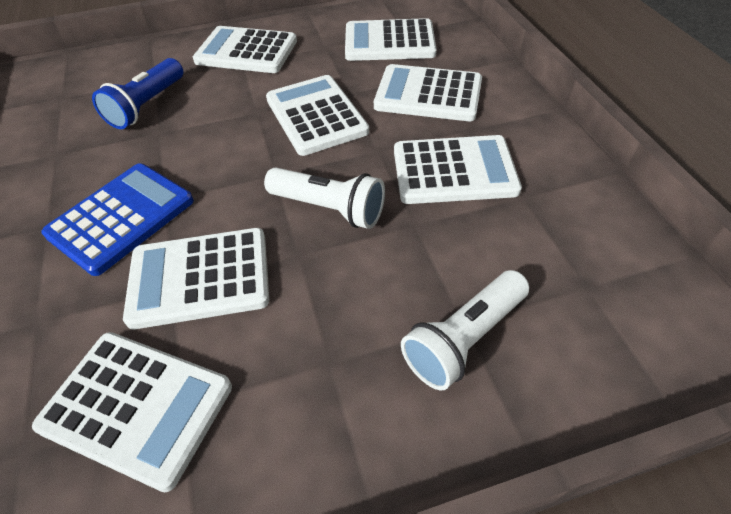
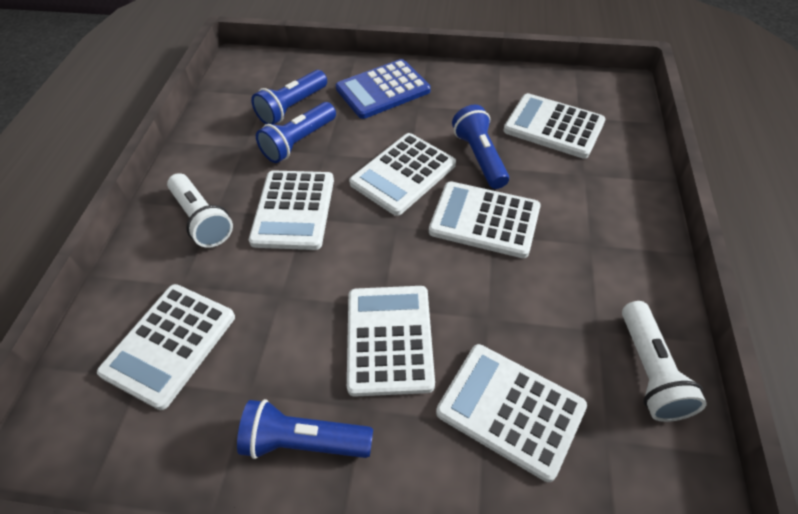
blue flashlight: [92,58,183,129] = 1 -> [237,399,373,459] [251,70,327,125] [256,102,336,163] [452,105,509,189] = 4

